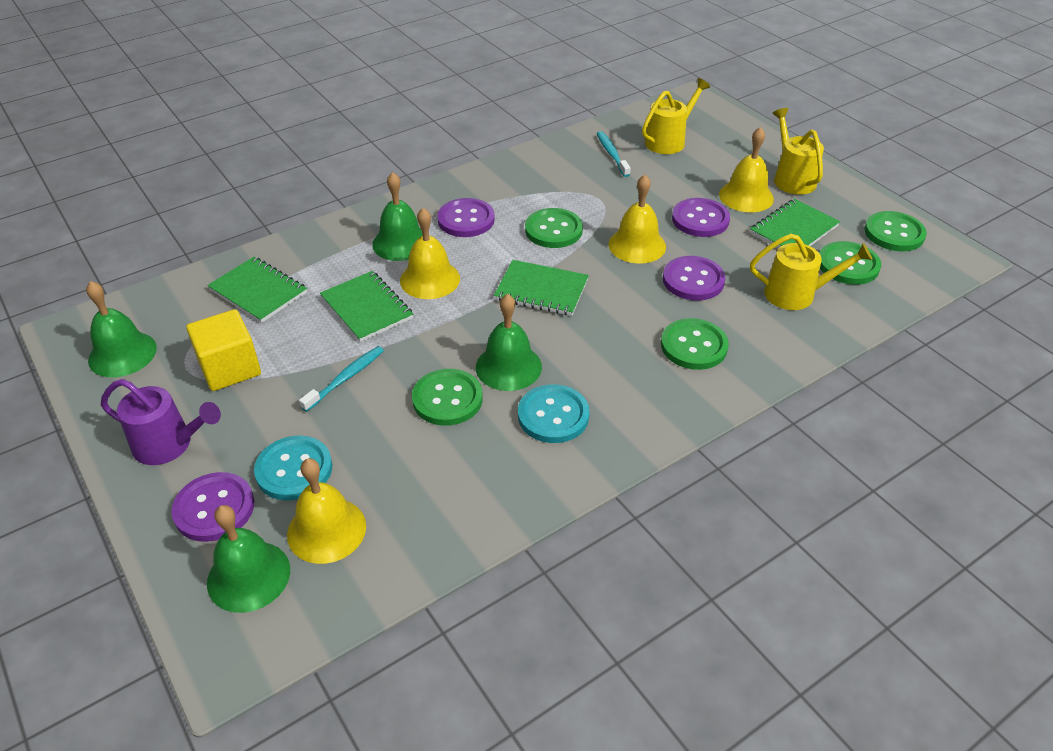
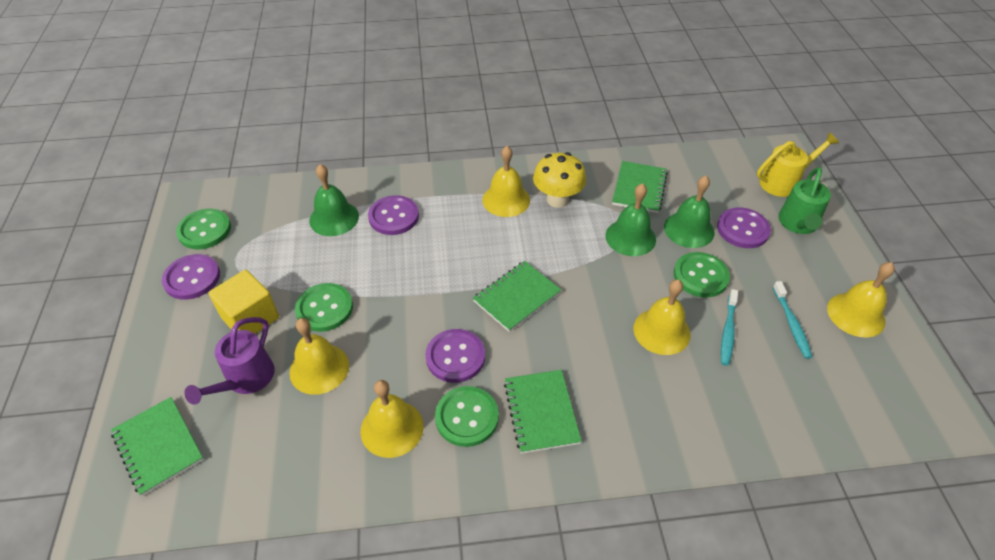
green bell: [86,281,157,377] [207,505,290,613] [372,172,423,261] [476,294,542,391] = 4 -> [309,164,359,236] [605,183,656,256] [664,176,714,248] = 3
green button: [412,369,483,426] [525,208,583,248] [661,318,729,370] [819,241,881,285] [864,211,927,251] = 5 -> [176,209,231,249] [295,283,353,332] [435,386,499,447] [674,252,730,298] = 4
green watering can: none = 0 -> [778,167,831,234] = 1
turquoise button: [254,436,332,500] [518,384,590,443] = 2 -> none = 0
yellow bell: [287,458,366,564] [400,208,460,299] [608,175,666,264] [719,127,774,212] = 4 -> [290,318,349,395] [361,380,424,458] [482,146,530,217] [633,279,690,355] [827,262,895,338] = 5
yellow mushroom: none = 0 -> [533,152,586,208] = 1
yellow watering can: [642,78,710,154] [750,234,872,310] [772,108,824,195] = 3 -> [757,132,839,197] = 1

